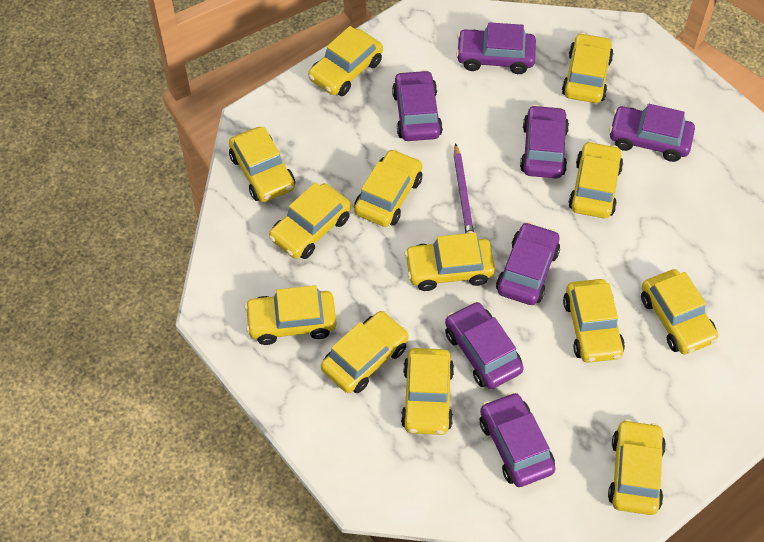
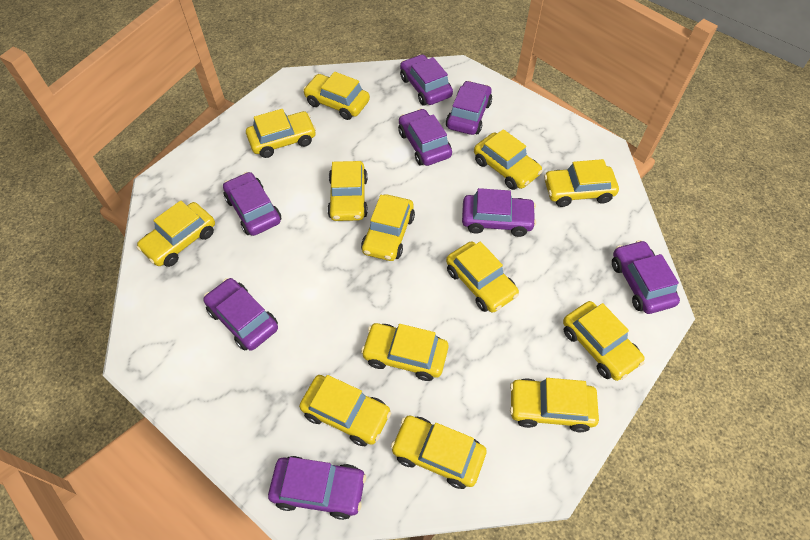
purple car: [392,70,443,141] [445,301,524,389] [456,22,536,74] [480,392,555,487] [496,222,560,305] [520,105,569,179] [609,104,695,162] = 7 -> [203,278,278,351] [223,172,281,236] [268,456,366,520] [398,109,452,166] [400,54,453,106] [446,81,492,135] [462,188,536,237] [612,240,680,314] = 8
purple pencil: [454,143,474,234] = 1 -> none = 0

